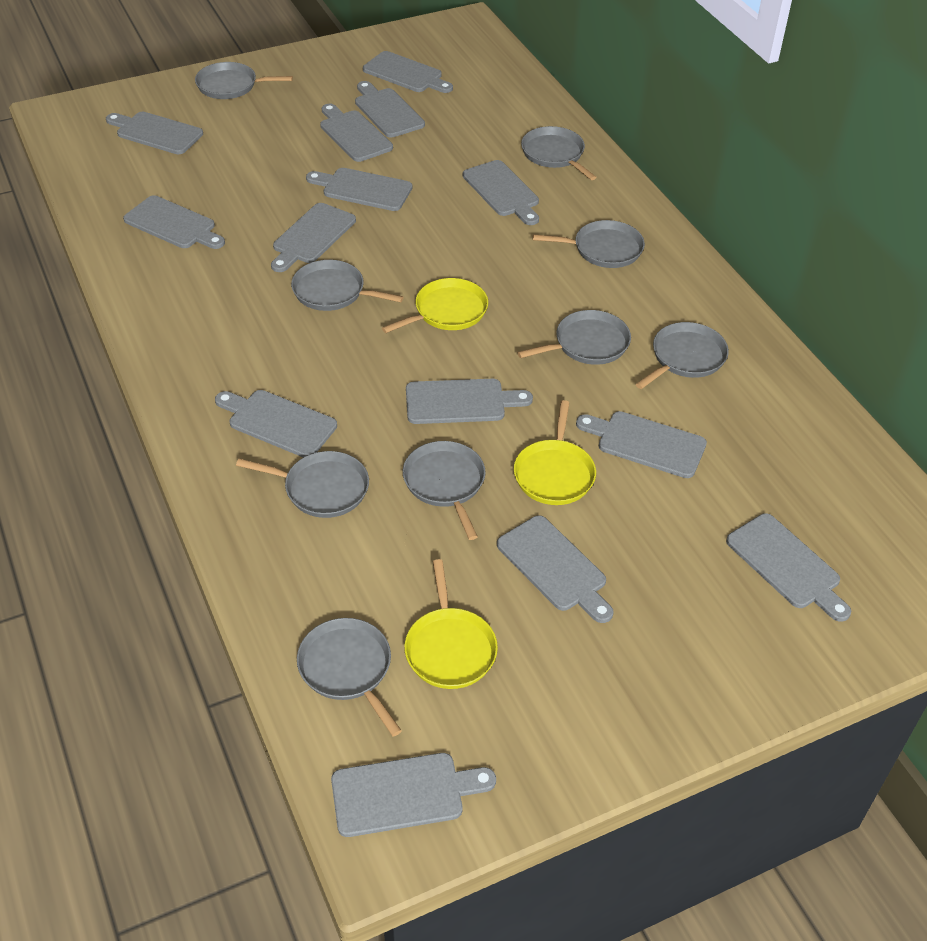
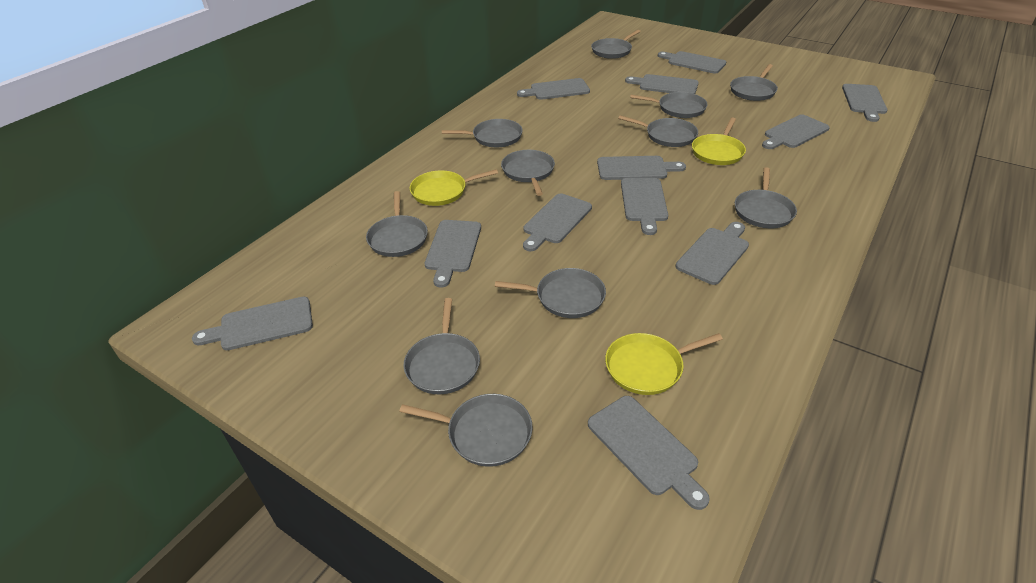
grey cutting board: [106,112,203,154] [123,195,225,249] [215,390,337,458] [271,203,356,272] [306,168,412,211] [320,104,393,162] [331,753,496,837] [355,81,425,138] [363,51,453,93] [406,379,533,424] [463,160,539,225] [497,515,614,623] [576,411,707,478] [726,513,851,622] = 14 -> [192,297,313,350] [425,220,481,288] [517,78,590,100] [523,193,592,251] [588,396,710,510] [597,156,686,180] [621,178,668,235] [625,74,699,94] [658,51,726,74] [676,222,749,285] [762,114,830,149] [842,84,888,122] = 12
grey pan: [195,62,293,99] [236,451,369,518] [291,260,404,311] [297,618,402,737] [403,441,486,540] [517,310,631,365] [521,126,597,180] [533,220,645,268] [636,322,729,389] = 9 -> [366,191,428,257] [399,394,533,467] [403,298,480,394] [442,119,523,147] [495,268,606,318] [501,150,555,196] [591,30,641,59] [618,115,698,147] [630,92,708,118] [730,64,778,101] [735,167,797,228] = 11

